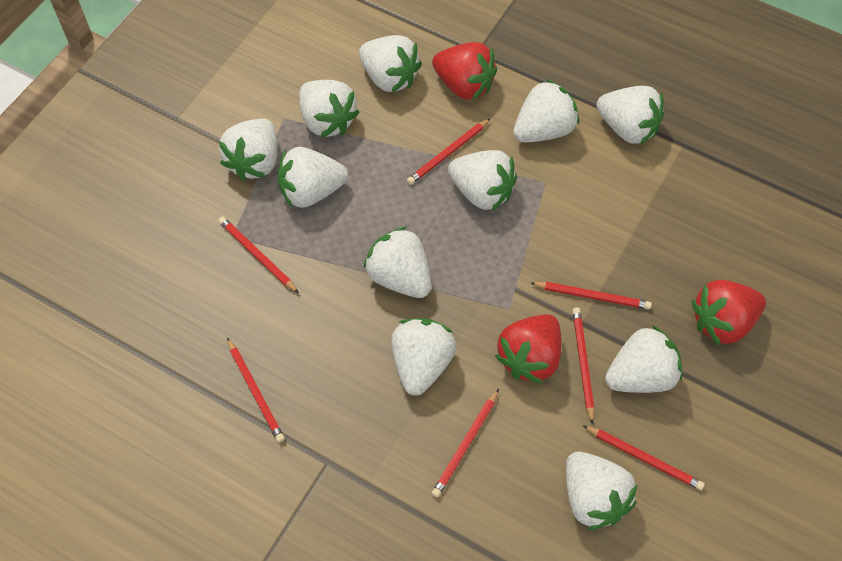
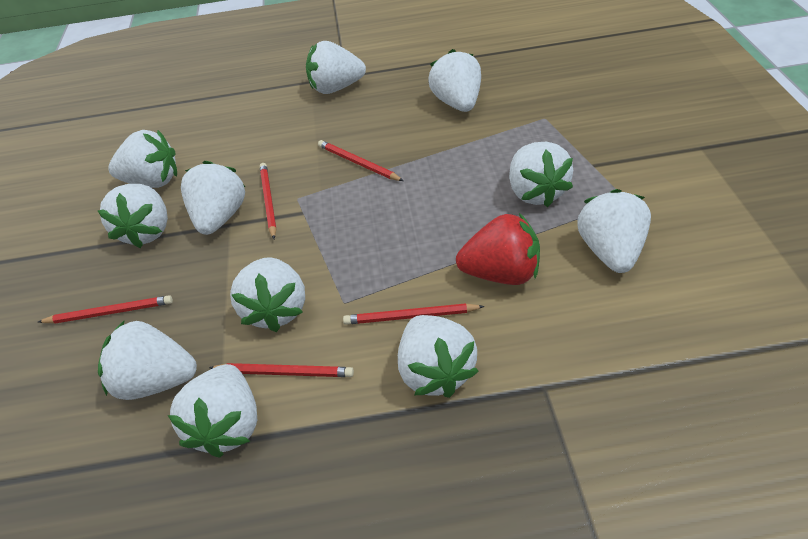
red pencil: [218,217,299,293] [227,338,285,442] [407,118,491,185] [432,389,499,497] [531,282,652,309] [572,307,594,425] [583,425,705,490] = 7 -> [38,295,173,324] [209,363,354,377] [260,163,277,239] [318,140,403,181] [343,303,485,325] = 5
red strawberry: [432,42,497,100] [495,314,561,384] [692,280,766,346] = 3 -> [456,213,540,285] = 1

